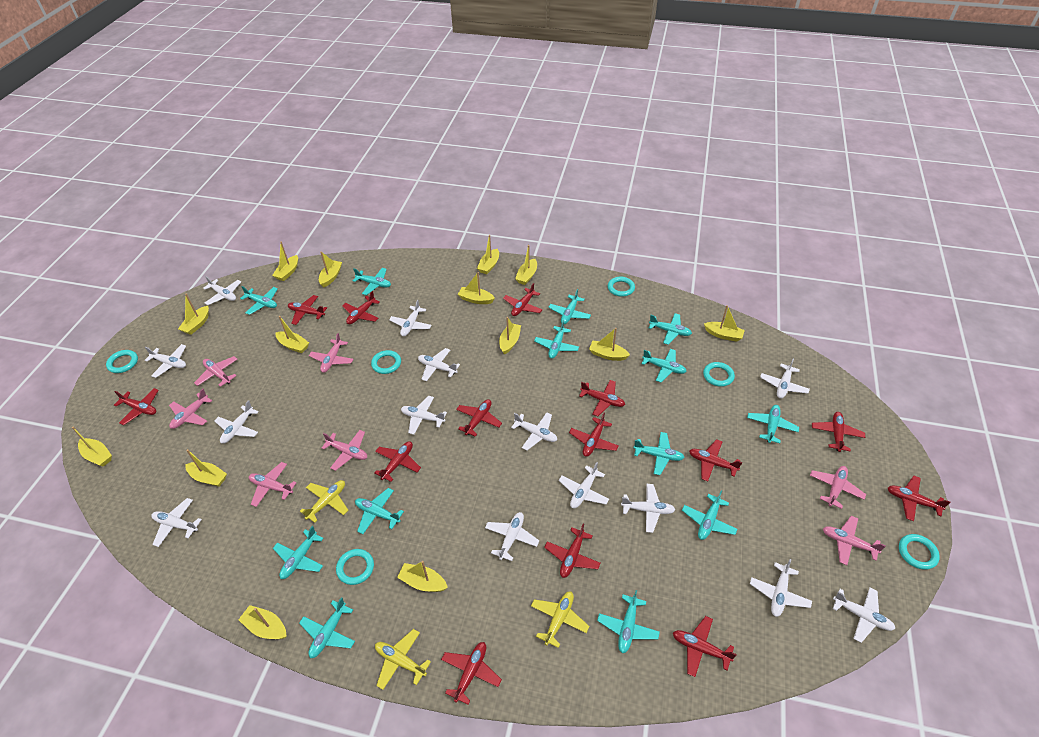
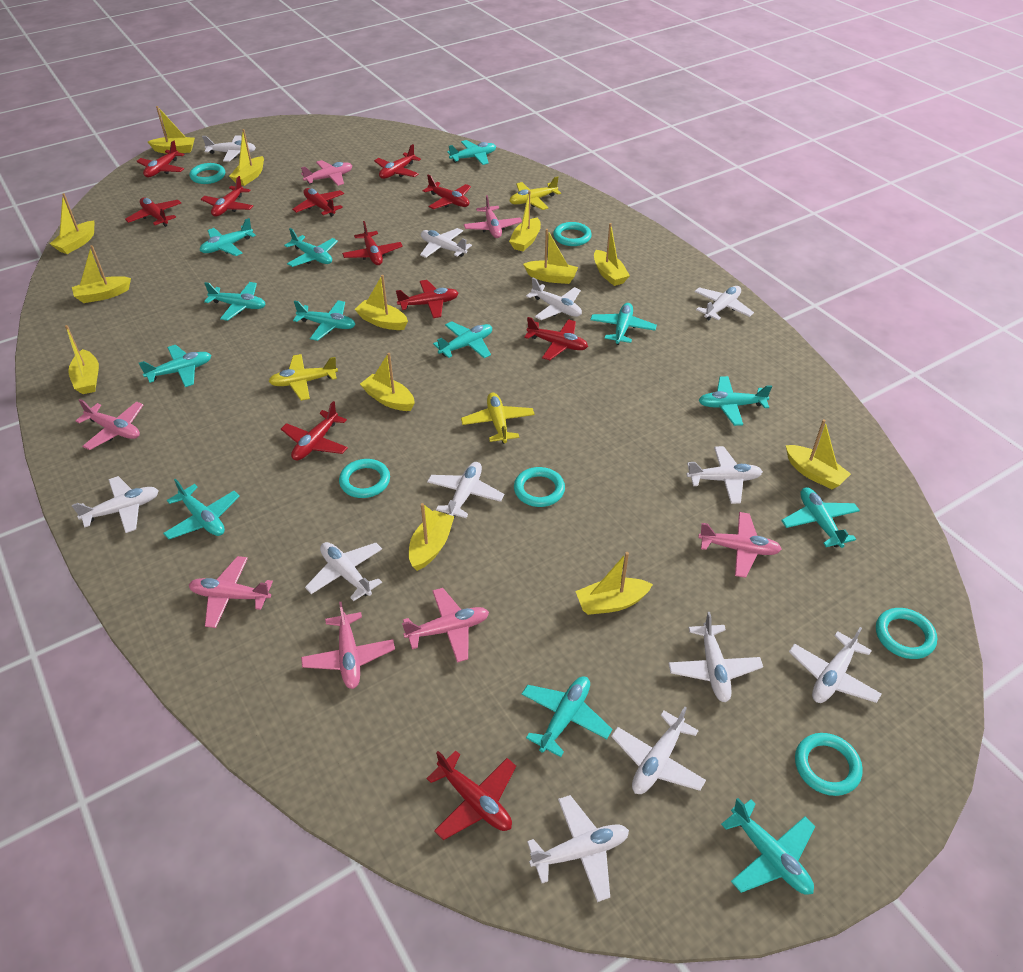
red plane: [114,388,159,425] [288,295,327,325] [342,291,380,324] [374,441,421,482] [441,642,502,705] [456,399,502,437] [503,283,543,316] [544,524,601,578] [569,413,618,457] [579,380,625,416] [673,616,737,677] [689,439,742,481] [812,412,865,452] [888,476,951,521] = 14 -> [125,197,181,227] [137,140,185,177] [201,176,253,216] [281,401,348,461] [292,188,344,217] [342,221,403,265] [374,144,421,179] [396,280,458,318] [423,175,471,209] [426,750,516,840] [524,317,588,360] = 11
white plane: [145,344,186,378] [151,498,202,547] [203,276,241,305] [214,400,259,444] [389,300,432,336] [401,396,447,435] [418,348,460,381] [485,512,539,561] [511,412,557,450] [559,462,609,508] [621,484,675,533] [750,559,812,617] [760,359,810,398] [833,587,895,643] = 14 -> [72,476,159,533] [202,135,256,162] [305,542,382,601] [420,228,472,258] [427,462,504,518] [526,278,582,320] [527,795,629,902] [611,707,706,794] [668,612,763,702] [687,446,763,504] [694,286,754,320] [789,627,882,703] = 12
yellow boat: [72,427,112,467] [178,293,209,335] [185,449,227,487] [238,605,287,639] [272,242,298,281] [276,316,309,353] [319,251,342,287] [397,561,448,592] [458,272,495,304] [477,235,499,274] [499,317,521,355] [515,245,537,285] [589,328,630,361] [704,305,745,342] = 14 -> [50,193,94,254] [65,325,99,394] [72,245,131,303] [148,106,195,154] [229,129,264,186] [355,275,408,330] [360,353,415,411] [409,503,454,571] [509,191,541,251] [523,229,578,284] [575,552,653,615] [594,223,630,286] [786,419,851,489] = 13

